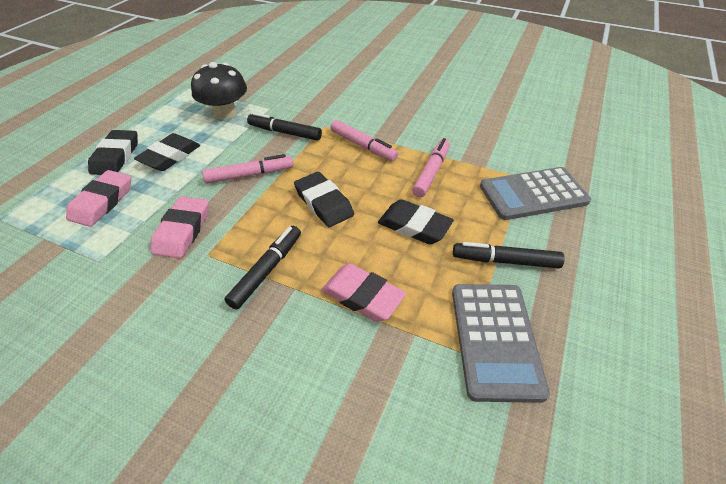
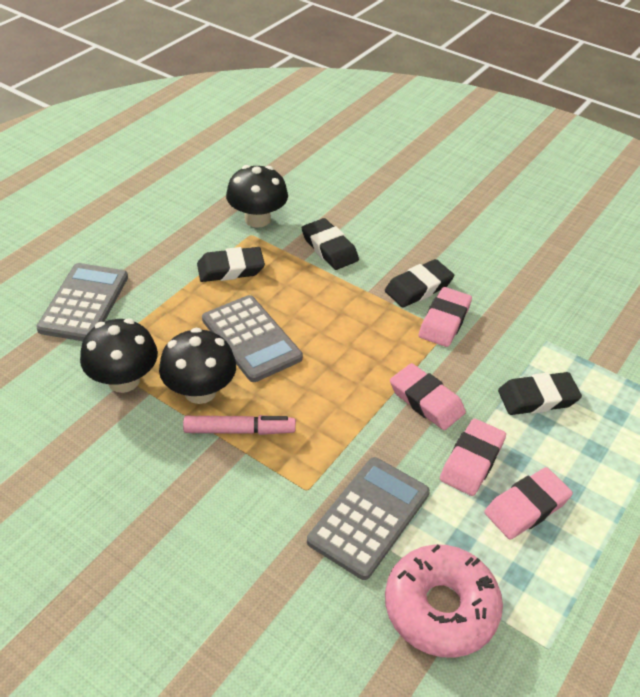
black marker: [224,226,301,310] [247,112,322,141] [453,242,565,268] = 3 -> none = 0
black mushroom: [191,62,247,120] = 1 -> [80,318,158,393] [159,328,236,404] [226,165,288,228] = 3
grey calculator: [452,284,550,403] [480,167,591,220] = 2 -> [36,263,128,341] [202,295,303,382] [307,457,430,580] = 3
pink donut: none = 0 -> [385,544,503,658] = 1
pink eraser: [66,170,131,227] [150,196,209,258] [321,264,406,322] = 3 -> [390,363,466,430] [419,287,472,347] [440,419,506,496] [484,467,573,539] = 4
pink marker: [202,154,293,184] [330,120,398,161] [412,138,450,198] = 3 -> [183,415,296,435] = 1

